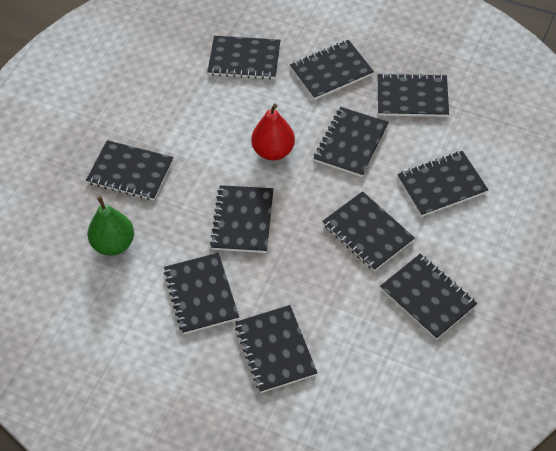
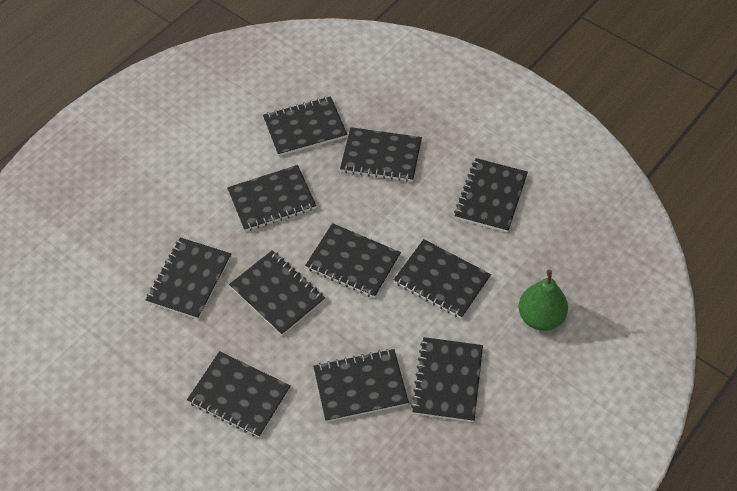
red pear: [251,104,295,160] = 1 -> none = 0

